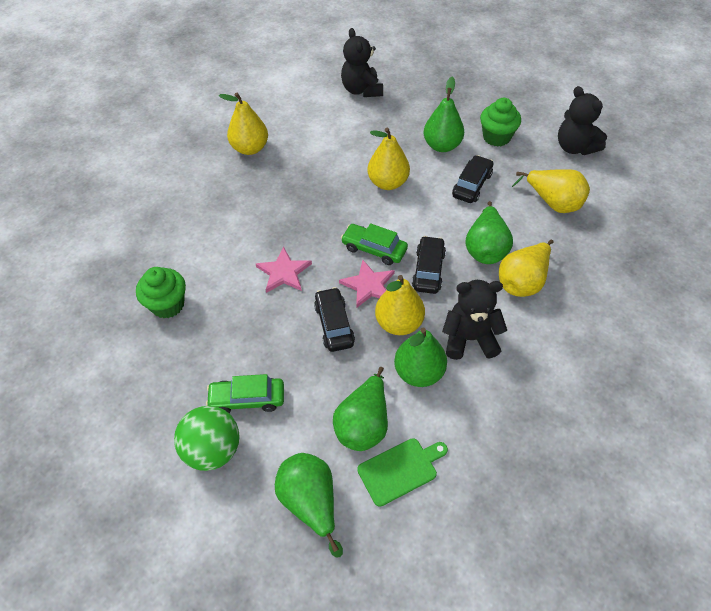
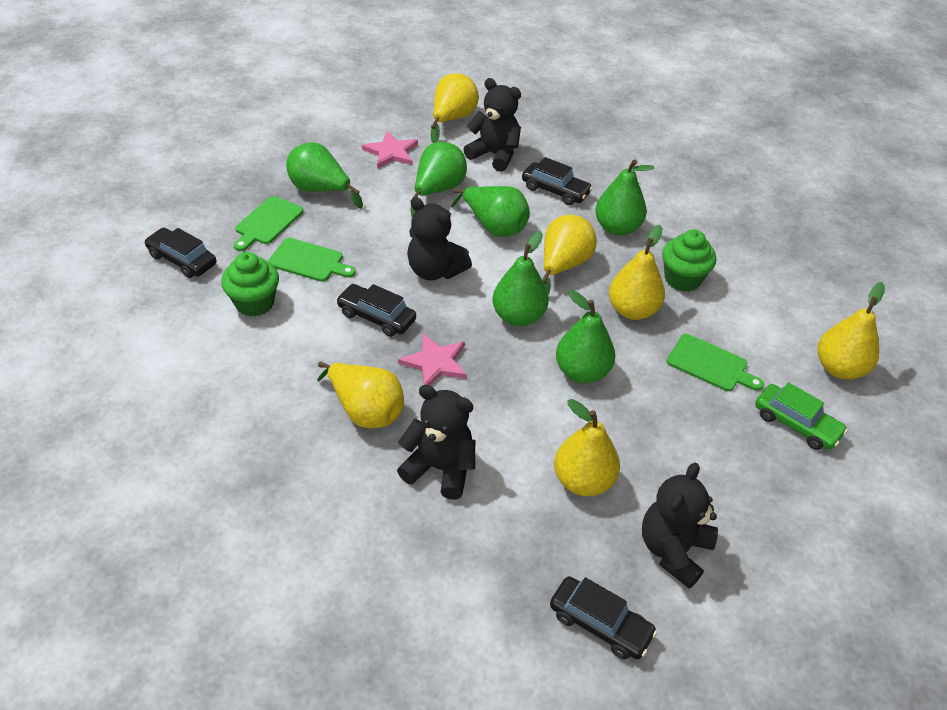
black car: [314,287,355,352] [412,236,446,294] [452,155,494,203] = 3 -> [144,228,216,278] [336,284,416,337] [522,157,593,205] [550,576,657,659] = 4
black teddy bear: [341,28,383,97] [442,280,507,360] [558,86,607,155] = 3 -> [397,385,475,500] [407,197,472,280] [463,78,521,172] [642,462,718,589] = 4
green ball: [174,406,240,471] = 1 -> none = 0
green car: [206,374,284,413] [341,223,408,265] = 2 -> [755,382,848,450] = 1
green cutting board: [357,438,448,507] = 1 -> [234,196,303,251] [268,238,356,282] [667,334,764,391] = 3
green pear: [275,453,343,558] [333,367,388,451] [394,328,447,387] [423,77,464,152] [465,201,513,264] = 5 -> [286,142,363,208] [410,142,467,217] [451,186,530,237] [492,231,549,327] [556,290,615,383] [595,159,654,236] = 6
yellow pear: [219,92,268,155] [367,127,410,190] [375,275,425,335] [499,239,553,297] [512,169,590,213] = 5 -> [317,362,404,428] [431,73,479,143] [542,215,597,295] [554,399,620,496] [609,225,665,320] [818,282,885,379] = 6

